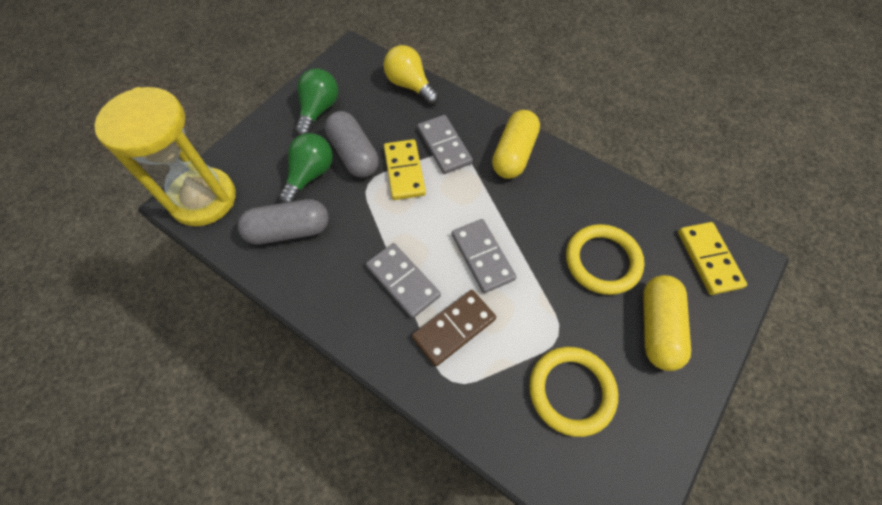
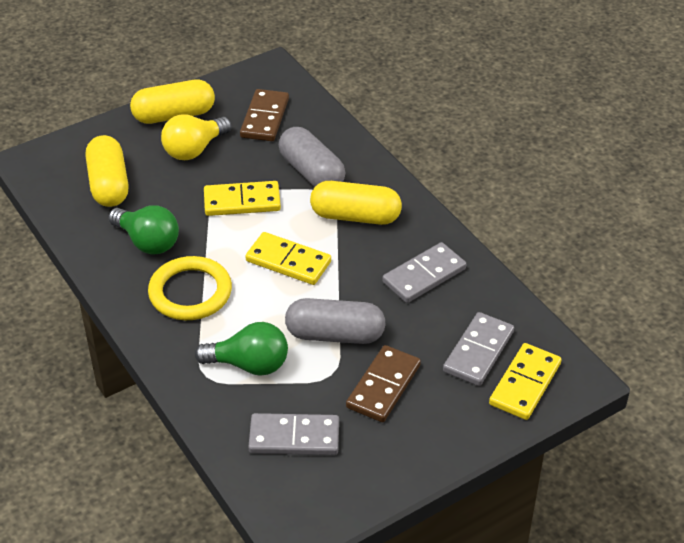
brown domino: [412,290,496,366] = 1 -> [240,89,289,141] [346,345,421,422] = 2
yellow capsule: [492,110,540,179] [643,275,691,371] = 2 -> [85,135,129,207] [130,80,215,124] [310,181,402,225] = 3
yellow domino: [384,139,426,200] [678,222,747,295] = 2 -> [204,181,281,216] [245,232,331,285] [489,343,561,420] = 3
yellow hourglass: [94,87,236,226] = 1 -> none = 0
yellow ring: [529,347,618,437] [566,224,645,295] = 2 -> [148,256,232,320] = 1

